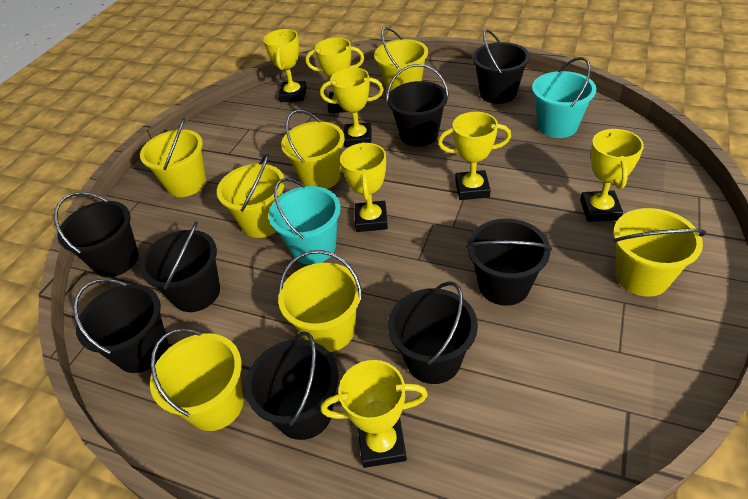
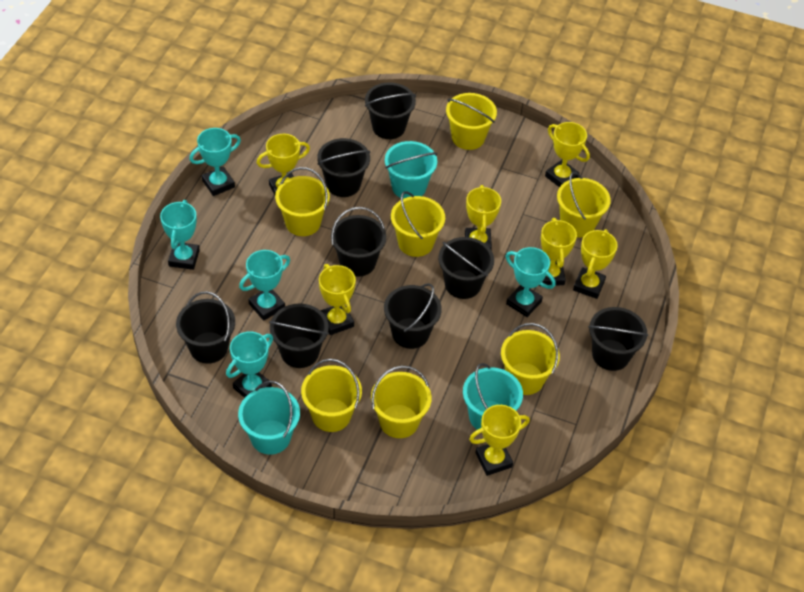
turquoise bucket: [268,178,341,265] [532,57,596,138] = 2 -> [238,381,300,455] [385,141,437,199] [463,363,523,430] = 3
turquoise trophy: none = 0 -> [160,200,200,270] [189,128,241,196] [226,331,273,398] [239,250,290,321] [506,247,555,317] = 5

